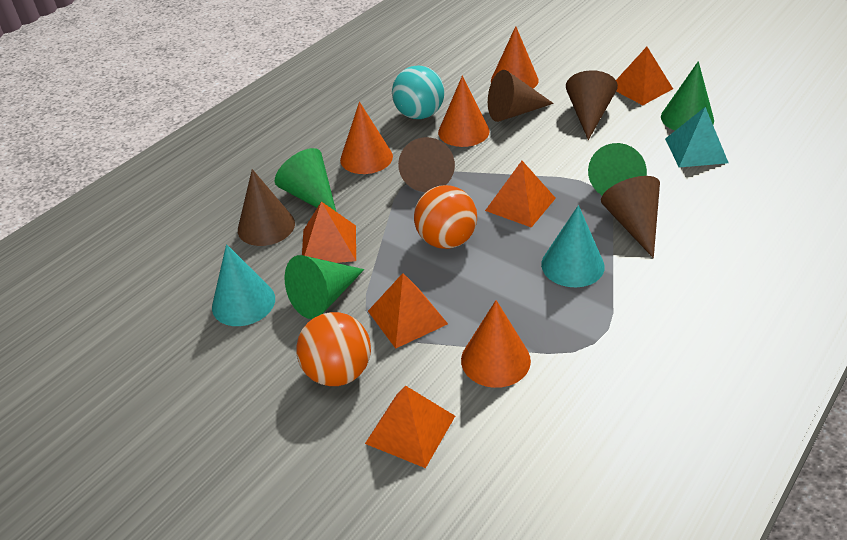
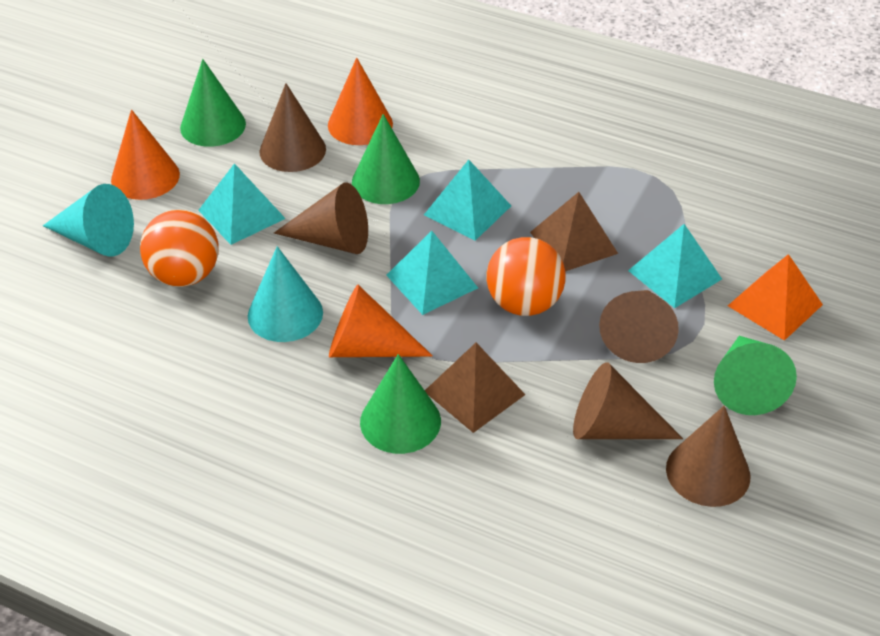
brown pyramid: none = 0 -> [425,343,526,433] [530,192,618,272] = 2
orange cone: [340,102,393,174] [438,76,490,147] [461,300,531,388] [491,26,539,88] = 4 -> [111,109,180,200] [328,58,393,145] [329,285,433,357] = 3
orange pyramid: [302,201,356,263] [365,386,455,468] [368,273,448,349] [485,161,556,228] [616,47,673,105] = 5 -> [728,254,823,341] = 1
turquoise ball: [392,66,444,119] = 1 -> none = 0
turquoise pyramid: [665,107,729,167] = 1 -> [198,163,286,245] [386,231,478,315] [424,160,511,241] [628,224,722,308] = 4

